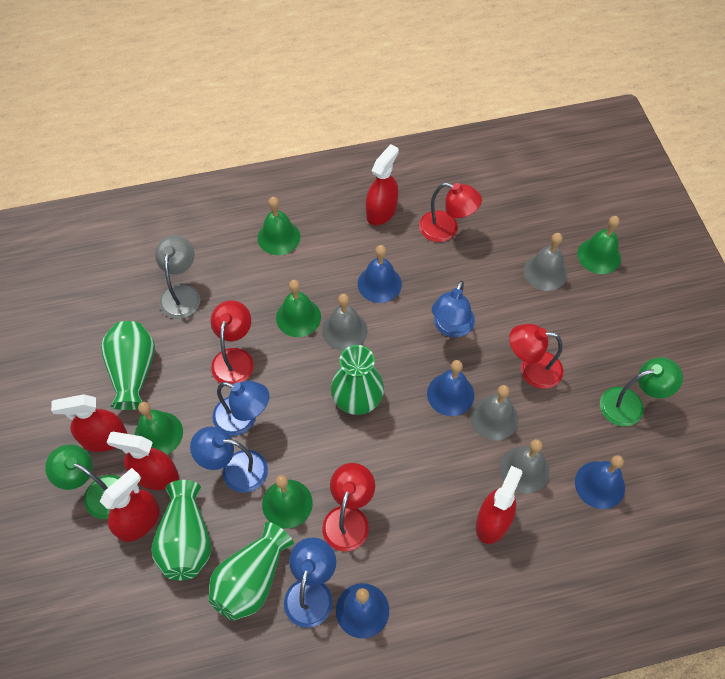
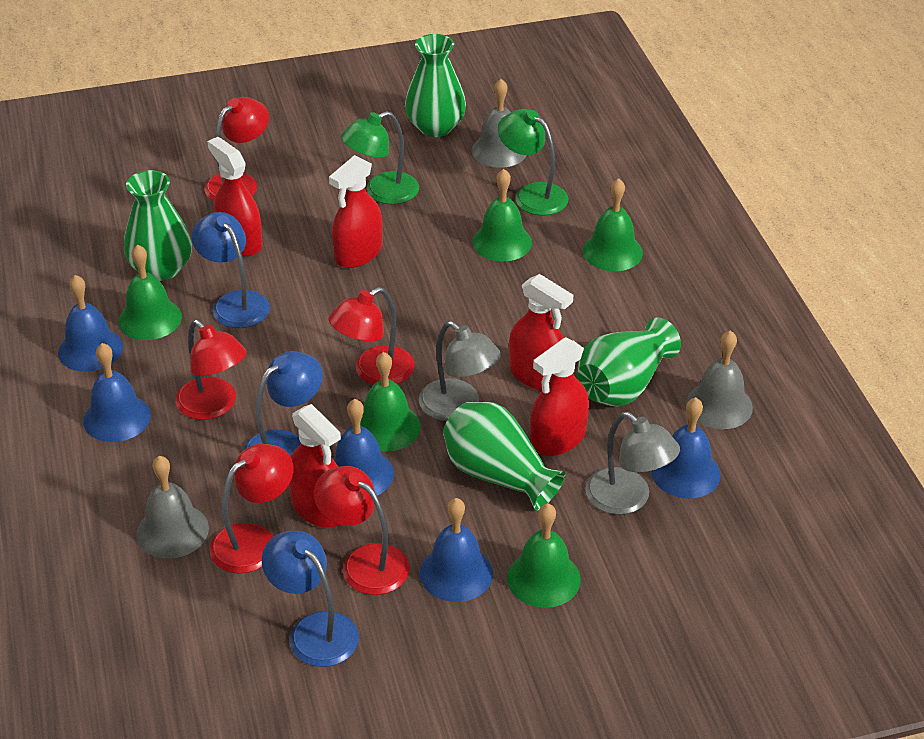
blue bell: [336,583,389,639] [358,245,402,303] [427,360,474,416] [575,455,625,509] = 4 -> [58,275,123,372] [83,343,151,442] [333,399,394,495] [420,498,493,602] [651,397,721,498] = 5
blue lamp: [190,427,268,493] [212,381,269,436] [284,538,336,628] [432,281,475,337] = 4 -> [192,212,270,328] [243,351,323,456] [262,531,359,667] = 3
grey bell: [322,294,368,351] [470,385,518,441] [500,439,549,494] [523,233,567,291] = 4 -> [137,456,209,558] [472,79,527,168] [686,330,753,429] = 3
grey lamp: [155,235,200,319] = 1 -> [419,321,501,421] [585,412,680,515] = 2
red lamp: [210,300,254,384] [322,463,375,552] [419,183,482,242] [509,324,563,389] = 4 -> [175,320,247,420] [204,97,269,201] [210,444,293,574] [314,466,409,595] [328,287,415,385] = 5

